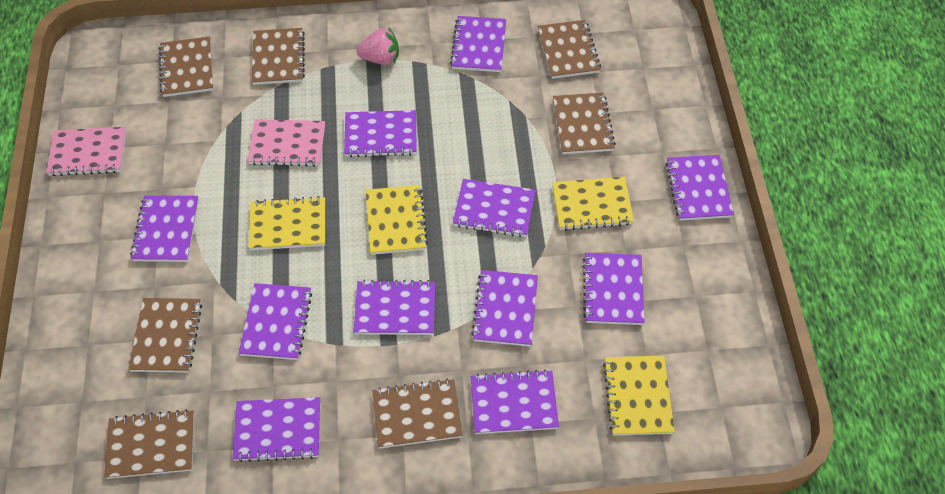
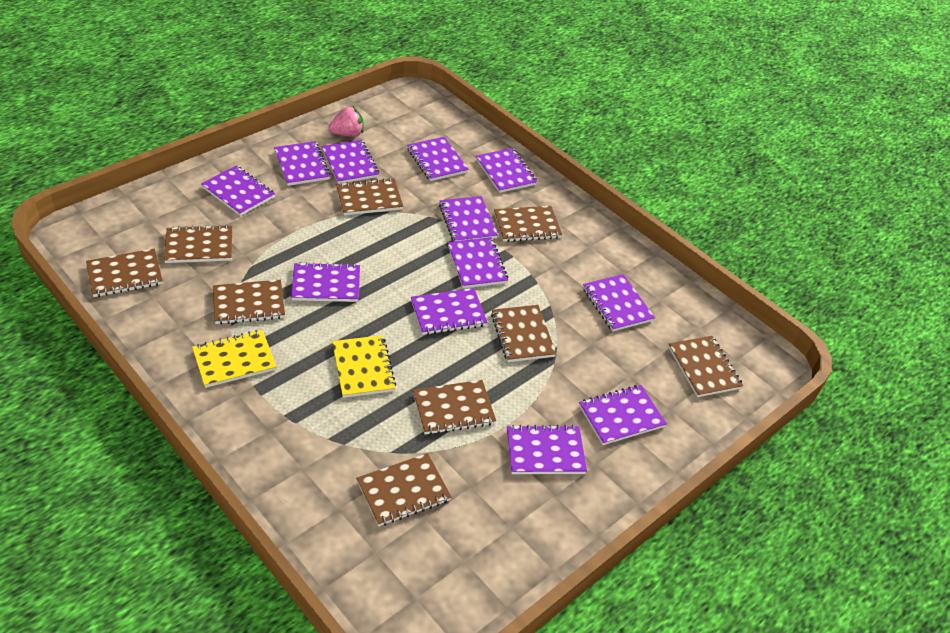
brown notebook: [104,409,194,479] [128,298,202,373] [159,37,214,97] [252,28,305,85] [372,379,463,449] [538,20,601,79] [553,92,616,154] = 7 -> [86,248,163,297] [164,225,232,263] [213,280,285,324] [336,178,404,215] [356,453,451,526] [413,380,496,435] [491,305,557,362] [494,206,562,242] [668,336,743,397] = 9
pink notebook: [46,127,126,176] [248,119,325,167] = 2 -> none = 0
purple notebook: [130,195,199,262] [233,397,320,462] [239,283,312,360] [344,110,417,157] [354,280,435,335] [450,16,506,72] [453,179,535,237] [471,270,538,347] [471,370,559,434] [583,253,645,325] [666,155,734,221] = 11 -> [201,165,275,216] [274,141,330,186] [291,262,360,302] [321,140,379,184] [407,137,469,181] [411,288,488,335] [439,196,498,241] [448,237,508,288] [476,148,538,193] [507,425,587,474] [579,385,667,445] [583,274,655,331] = 12
yellow notebook: [249,196,325,250] [366,185,428,255] [552,177,634,230] [603,356,675,435] = 4 -> [192,330,277,388] [332,335,396,398] = 2

